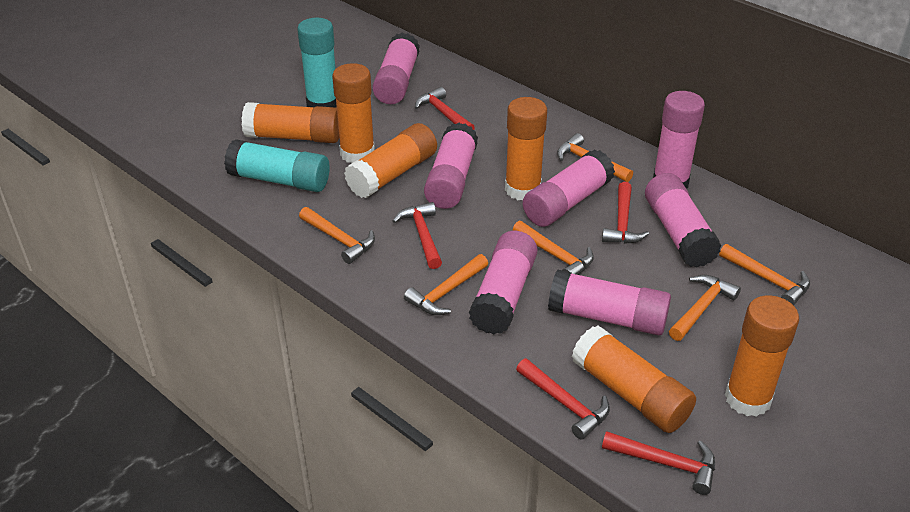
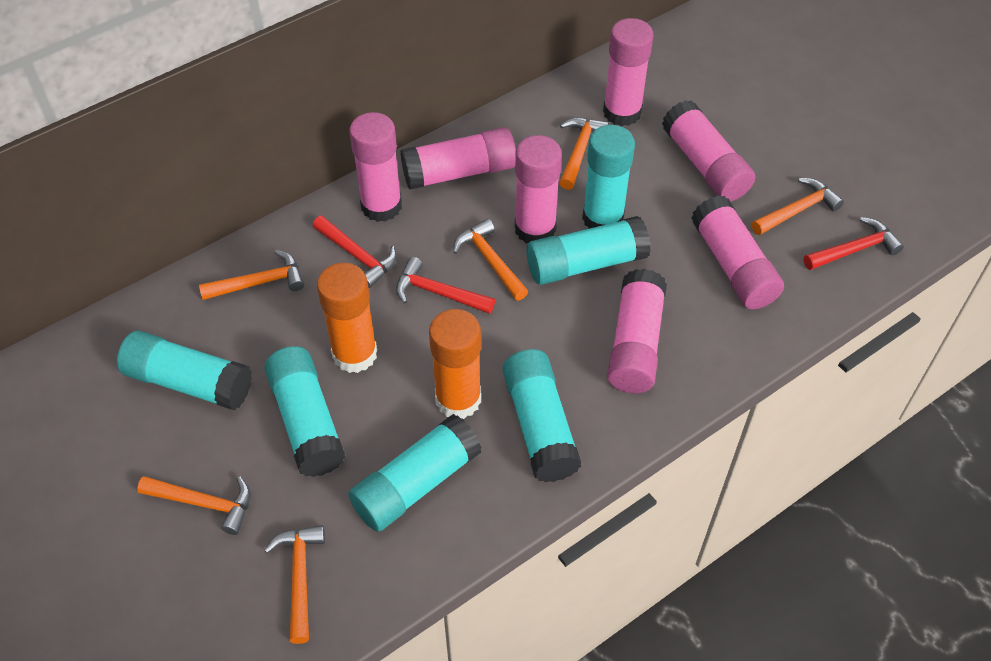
orange glue stick: [242,102,339,143] [332,63,375,163] [344,123,437,198] [505,97,547,200] [572,326,696,433] [725,295,799,417] = 6 -> [317,263,377,373] [429,309,481,419] = 2
red hammer: [393,202,442,269] [415,87,475,130] [516,359,610,440] [602,182,649,244] [602,431,715,495] = 5 -> [313,216,397,288] [396,257,495,314] [804,217,904,270] = 3
turquoise glue stick: [224,139,330,192] [297,18,337,107] = 2 -> [117,330,252,410] [264,346,346,477] [349,414,482,532] [503,349,581,482] [526,216,651,285] [582,125,635,229] = 6

